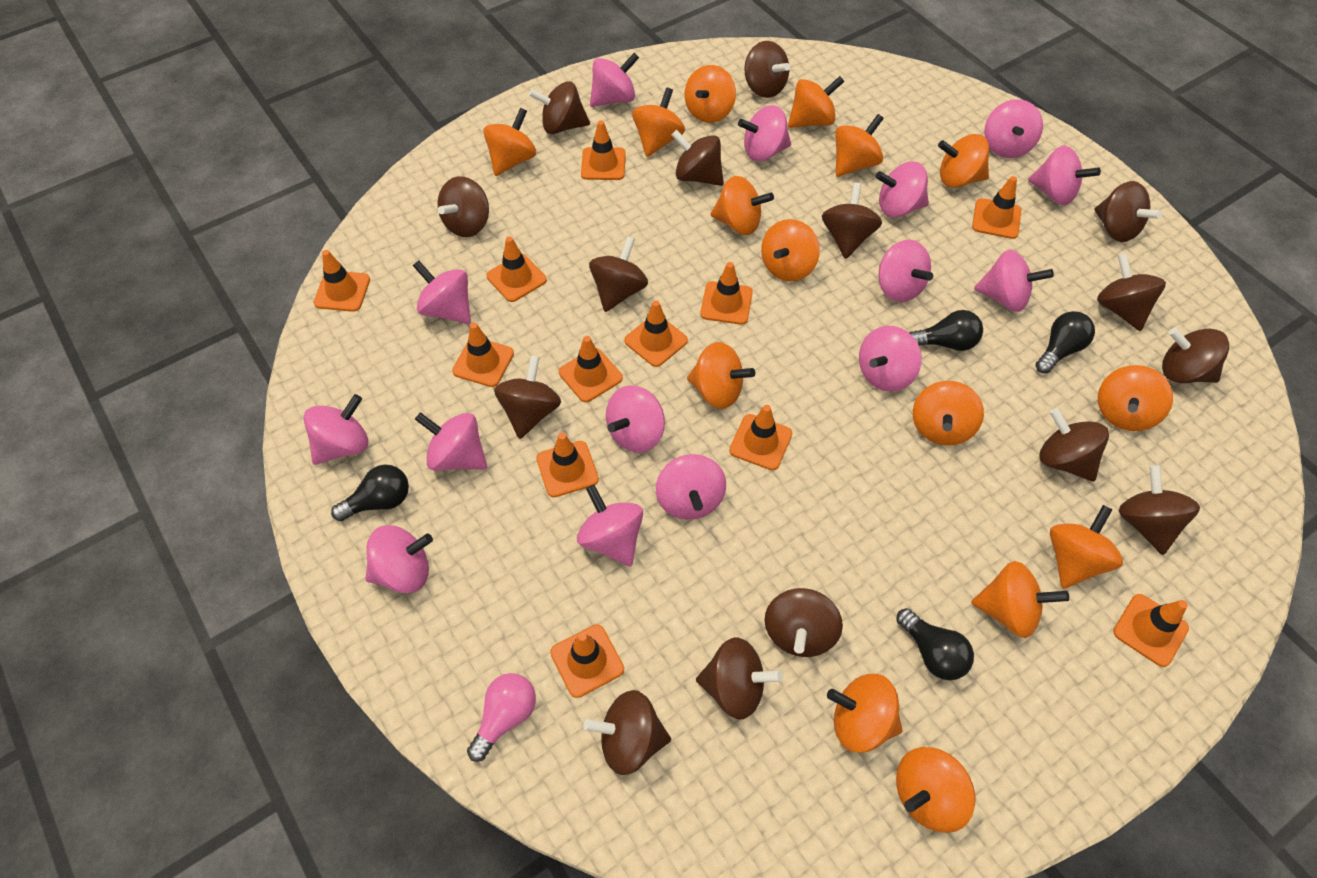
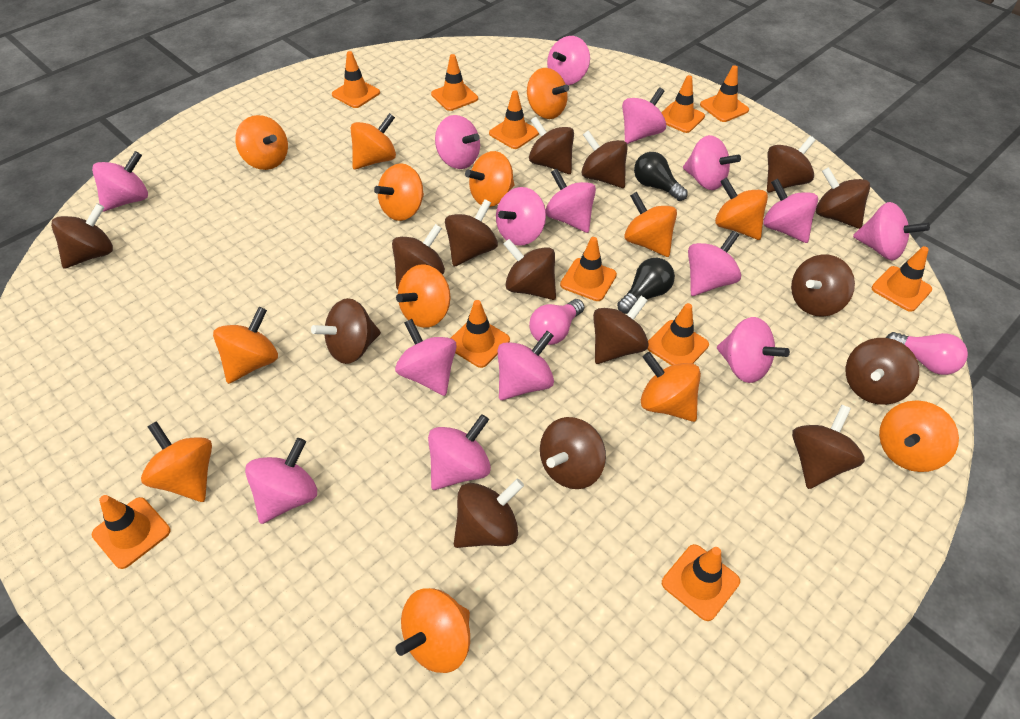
black light bulb: [331,464,409,521] [896,608,974,680] [909,310,983,351] [1036,311,1095,374] = 4 -> [617,258,675,314] [634,152,688,201] = 2
orange spinning top: [483,108,536,176] [632,87,685,157] [685,65,736,123] [687,342,755,409] [710,176,774,235] [761,219,820,281] [788,76,844,128] [827,674,902,753] [835,114,884,177] [896,747,975,833] [913,381,984,445] [938,134,989,188] [971,561,1069,638] [1050,505,1123,588] [1098,365,1173,431] = 15 -> [141,421,212,502] [213,307,278,384] [235,115,288,170] [351,113,396,169] [374,163,424,221] [396,264,451,328] [396,588,470,673] [465,151,515,207] [527,68,569,119] [624,192,677,257] [641,352,701,422] [715,177,768,240] [879,400,959,472] = 13
orange traffic cone: [314,250,370,312] [452,323,514,387] [486,236,547,302] [536,433,599,497] [550,624,624,698] [559,336,623,402] [581,121,626,180] [624,300,688,367] [700,262,753,325] [729,405,792,470] [972,176,1021,239] [1113,594,1189,667] = 12 -> [92,495,170,569] [332,51,380,108] [431,54,478,111] [451,300,510,368] [489,90,539,149] [560,237,617,301] [647,303,709,366] [661,75,705,133] [662,544,740,621] [700,65,749,122] [872,246,932,312] = 11
pink light bulb: [467,673,536,762] = 1 -> [529,299,584,345] [885,332,968,375] = 2

